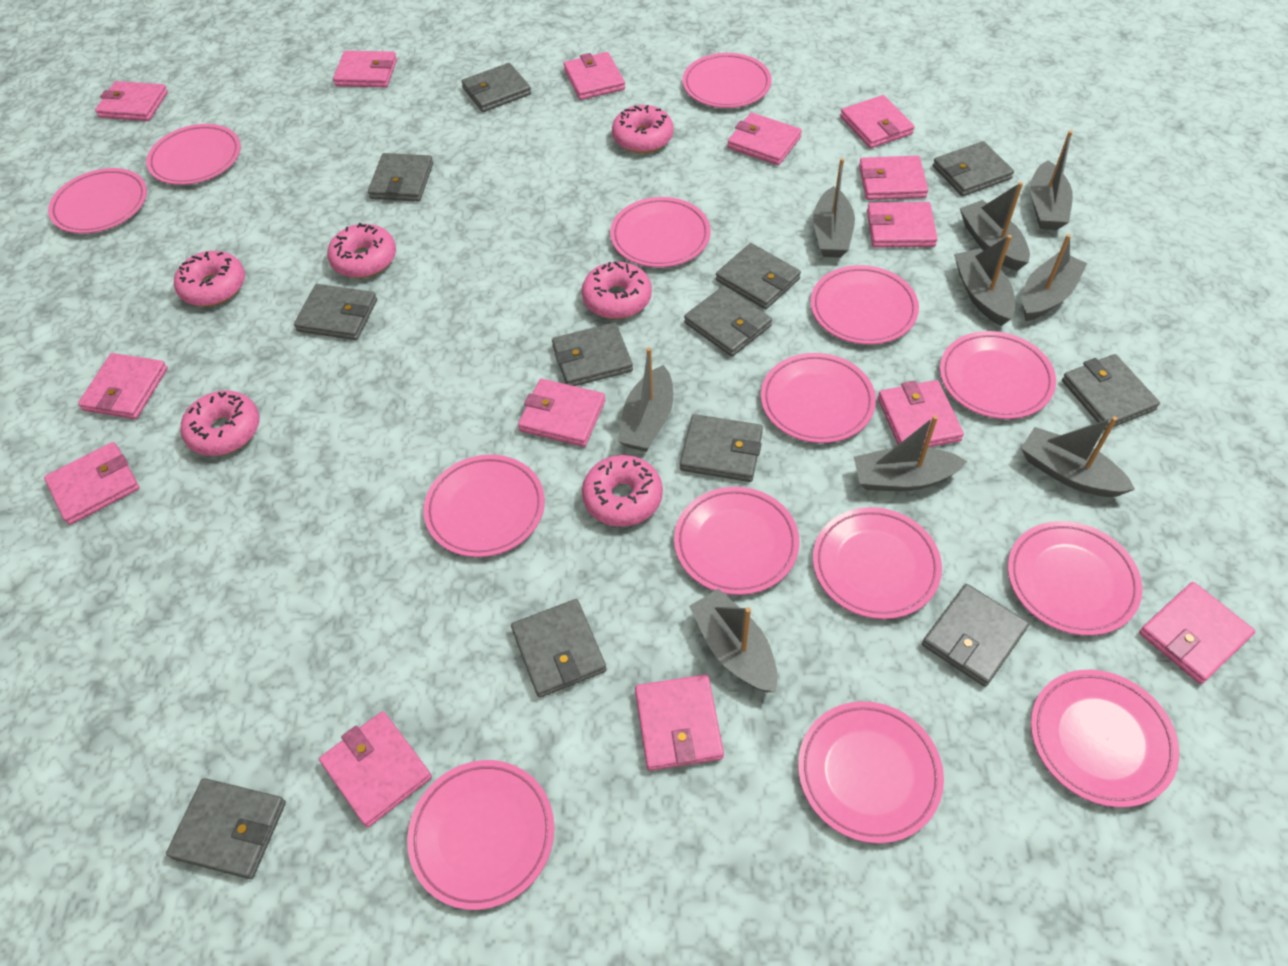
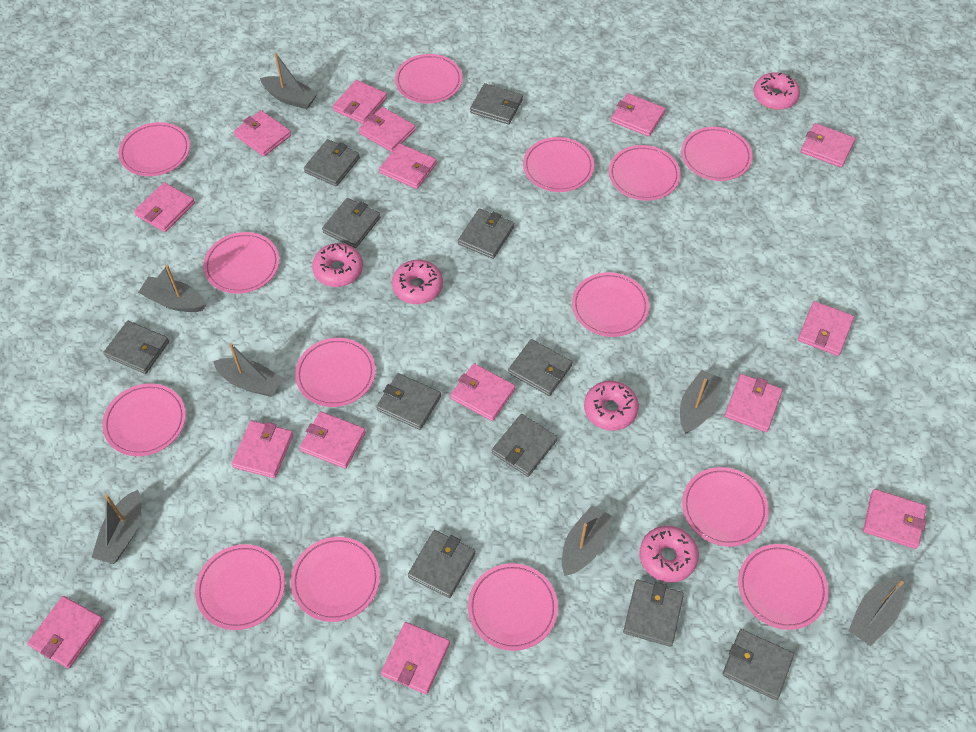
grey boat: [618,347,673,452] [689,589,778,692] [813,158,855,258] [854,415,967,491] [954,235,1015,326] [960,182,1030,271] [1021,416,1135,497] [1023,234,1087,321] [1030,130,1073,230] = 9 -> [91,490,142,564] [138,265,206,312] [213,343,283,397] [260,53,318,109] [562,505,613,576] [680,370,722,434] [848,577,904,646] = 7
grey wallet: [166,778,286,879] [294,284,377,340] [368,153,433,201] [461,63,531,112] [511,599,607,698] [552,323,633,386] [680,414,763,482] [684,286,772,357] [716,243,801,309] [922,584,1029,687] [933,141,1014,196] [1062,354,1160,430] = 12 -> [103,321,169,374] [304,139,360,187] [322,198,380,248] [376,373,441,430] [408,530,475,598] [458,208,514,259] [470,83,523,125] [492,414,558,477] [508,339,572,396] [623,580,684,647] [723,629,794,700] = 11
pink donut: [174,251,245,306] [180,391,259,456] [327,223,396,278] [581,261,652,319] [582,455,663,527] [612,105,674,153] = 6 -> [312,243,363,287] [392,260,443,304] [584,381,639,431] [639,526,699,583] [754,72,800,110] = 5
pink wallet: [44,442,140,525] [78,353,168,419] [95,81,168,121] [319,711,432,827] [333,51,397,87] [518,379,605,447] [564,52,625,100] [635,674,724,771] [727,113,802,165] [840,95,914,148] [859,156,928,200] [867,202,938,247] [878,380,964,447] [1139,582,1255,684] = 14 -> [27,596,104,668] [134,182,195,232] [232,420,293,478] [234,110,291,157] [300,411,366,469] [333,80,387,124] [359,107,416,152] [379,143,437,189] [381,622,450,694] [450,363,515,421] [611,93,666,137] [725,374,783,432] [798,301,854,356] [801,123,856,168] [863,489,926,549] = 15

